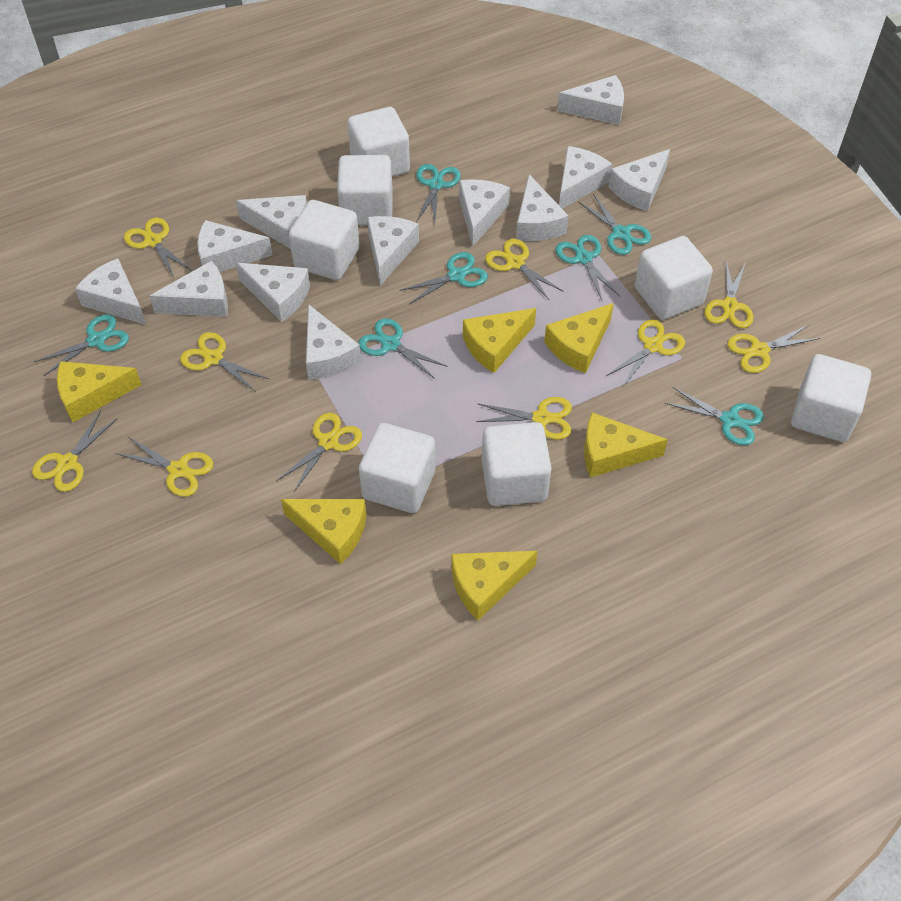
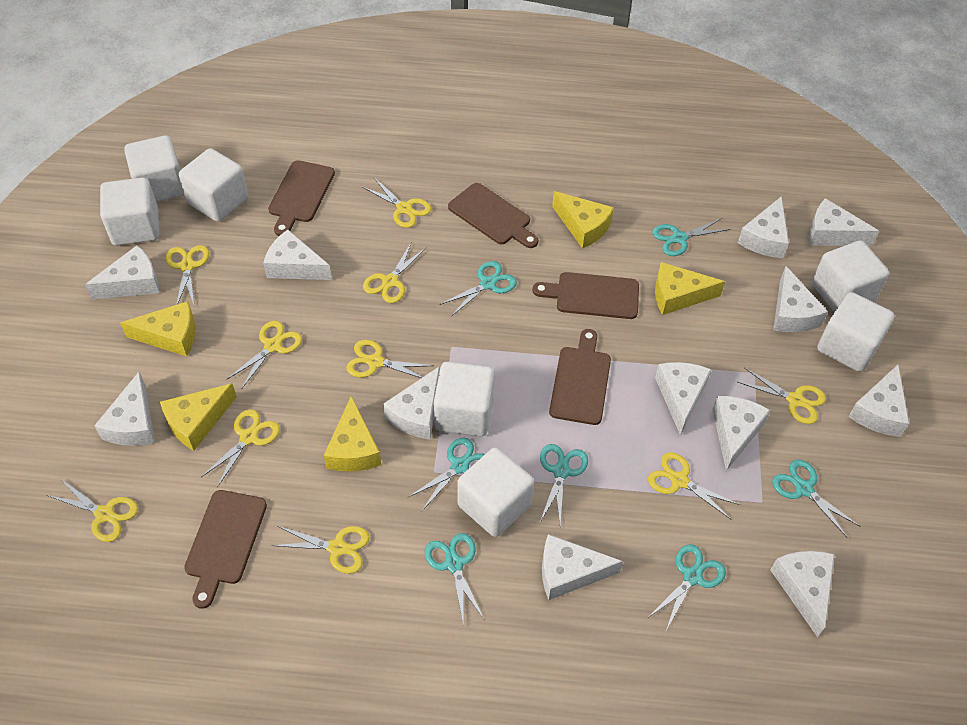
brown cutting board: none = 0 -> [184,490,267,609] [268,160,335,236] [448,183,539,248] [533,272,639,319] [549,329,611,425] = 5
yellow cheese: [57,361,142,422] [281,499,366,564] [451,551,538,620] [463,308,536,373] [544,303,614,373] [584,412,668,478] = 6 -> [120,301,195,357] [160,383,237,451] [324,396,381,472] [552,191,614,249] [655,262,725,315] = 5

